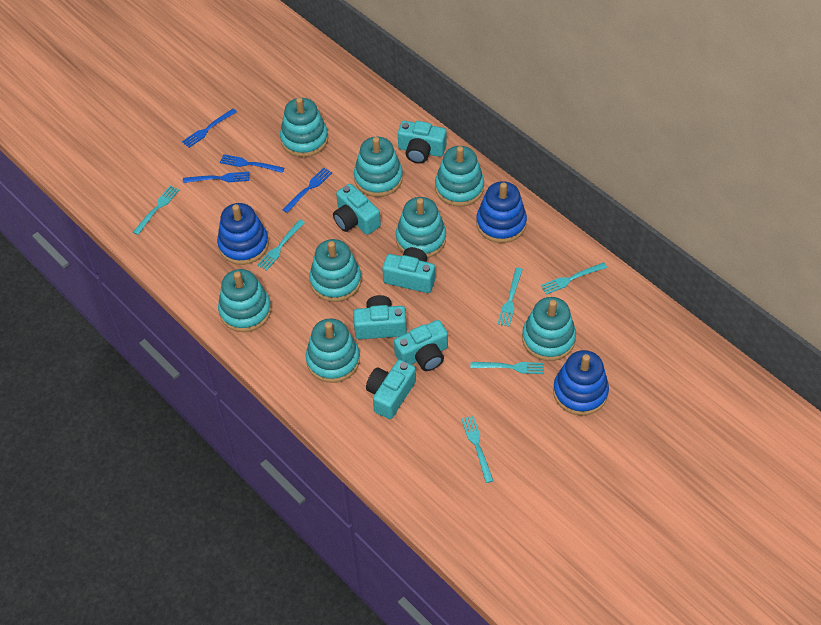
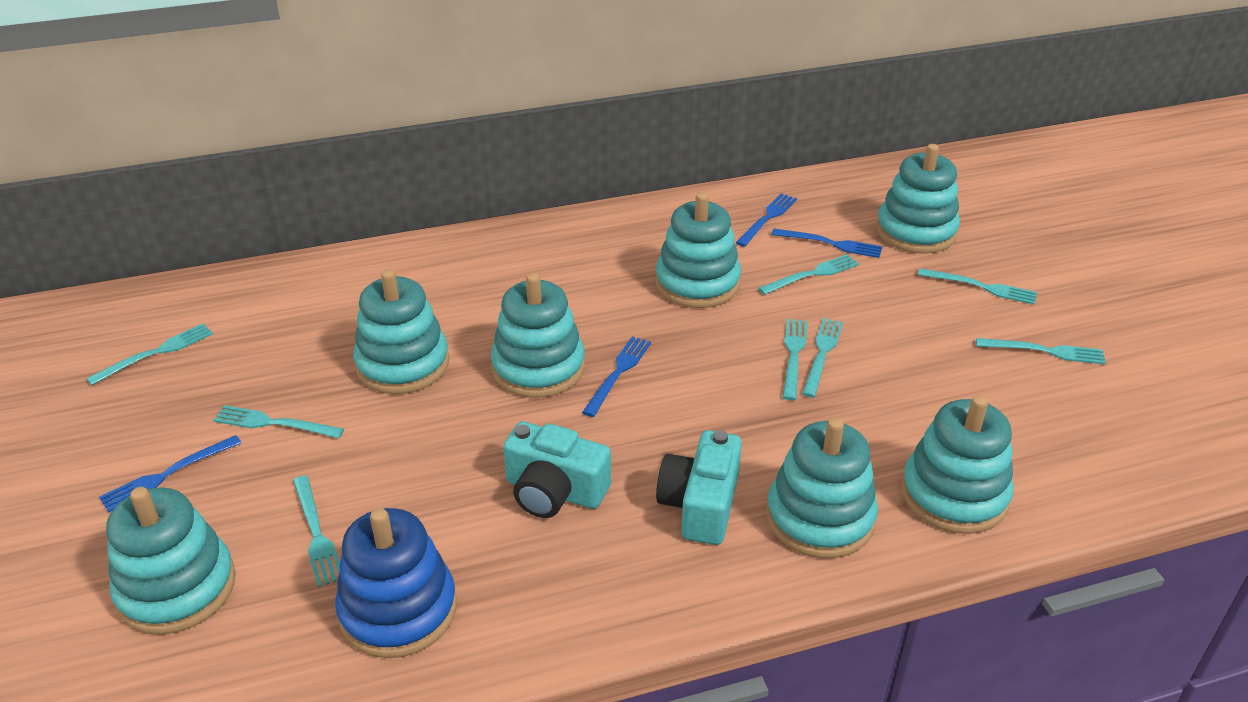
blue stacking toy: [217,203,269,265] [476,181,527,243] [553,350,609,416] = 3 -> [335,508,457,658] = 1
turquoise camera: [333,184,381,235] [353,295,407,339] [366,359,416,419] [382,247,435,293] [394,320,448,371] [398,121,447,164] = 6 -> [503,421,611,518] [656,430,742,545] = 2
turquoise fork: [133,185,179,235] [257,219,305,271] [461,416,493,483] [470,362,544,374] [498,268,523,327] [541,262,607,295] = 6 -> [86,324,213,385] [213,405,344,438] [293,476,340,587] [758,254,859,295] [783,319,808,400] [802,318,843,398] [918,268,1037,304] [976,338,1106,364] = 8
turquoise stacking toy: [218,269,271,332] [280,97,328,157] [306,318,360,383] [309,239,361,302] [354,137,403,197] [396,197,446,258] [435,146,484,207] [522,297,576,361] = 8 -> [106,487,236,635] [353,269,449,394] [491,273,585,398] [656,192,741,308] [766,418,878,558] [876,144,960,254] [901,395,1014,534] = 7

